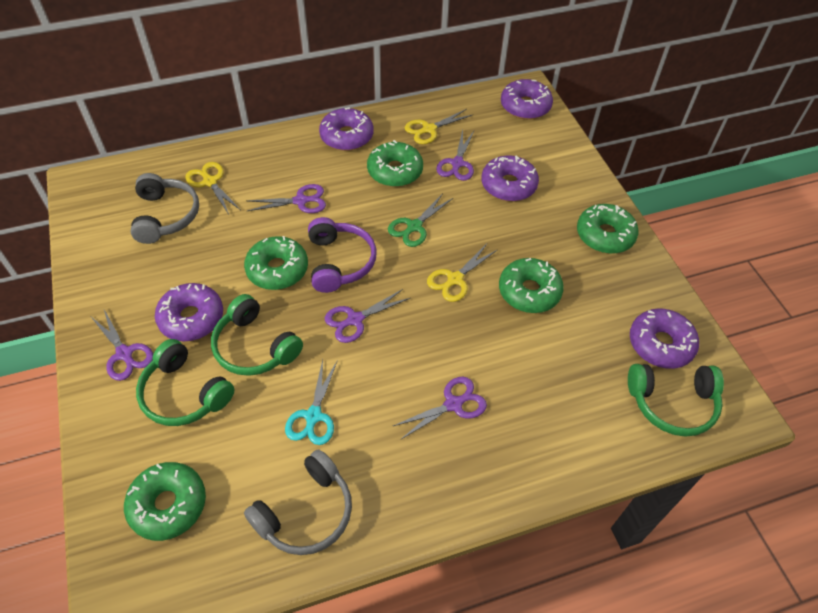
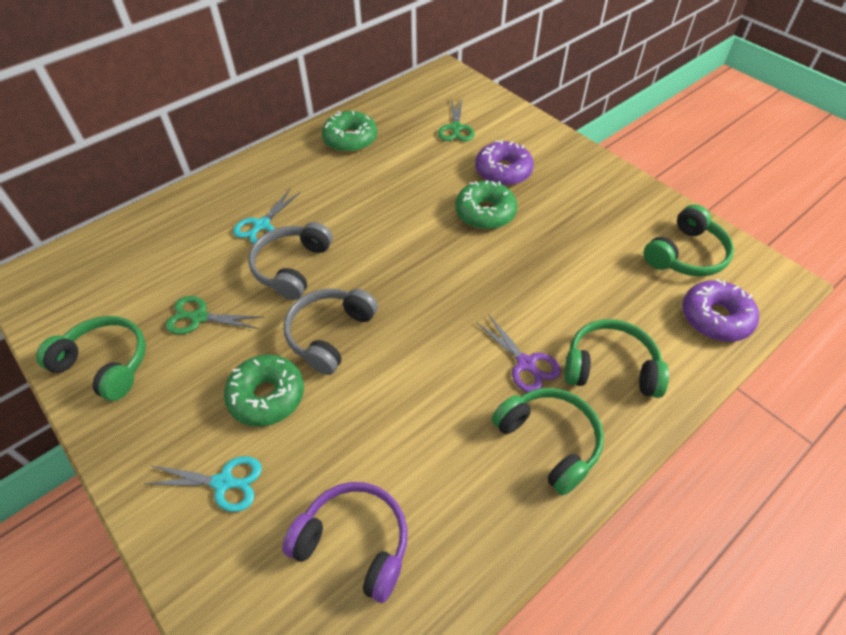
green donut: [124,462,206,541] [244,236,308,290] [367,140,423,187] [499,258,564,313] [577,204,638,254] = 5 -> [224,354,304,427] [322,111,377,153] [455,180,518,229] = 3
green headphones: [136,339,234,426] [211,294,303,376] [628,364,724,437] = 3 -> [36,316,146,401] [492,388,604,496] [564,319,669,398] [643,204,734,277] = 4
green scissors: [388,193,453,247] = 1 -> [165,296,263,334] [438,99,475,142] = 2
purple donut: [155,283,223,341] [319,107,373,151] [481,155,539,201] [501,79,553,119] [630,309,699,369] = 5 -> [475,140,534,186] [682,279,759,342] = 2
purple scissors: [91,310,153,381] [247,184,326,213] [325,289,410,343] [393,377,487,440] [436,130,474,181] = 5 -> [476,314,561,393] = 1
turquoise scissors: [285,360,338,445] = 1 -> [144,456,262,512] [233,188,301,244] = 2
yellow scissors: [185,162,240,214] [405,109,472,144] [427,244,497,302] = 3 -> none = 0

